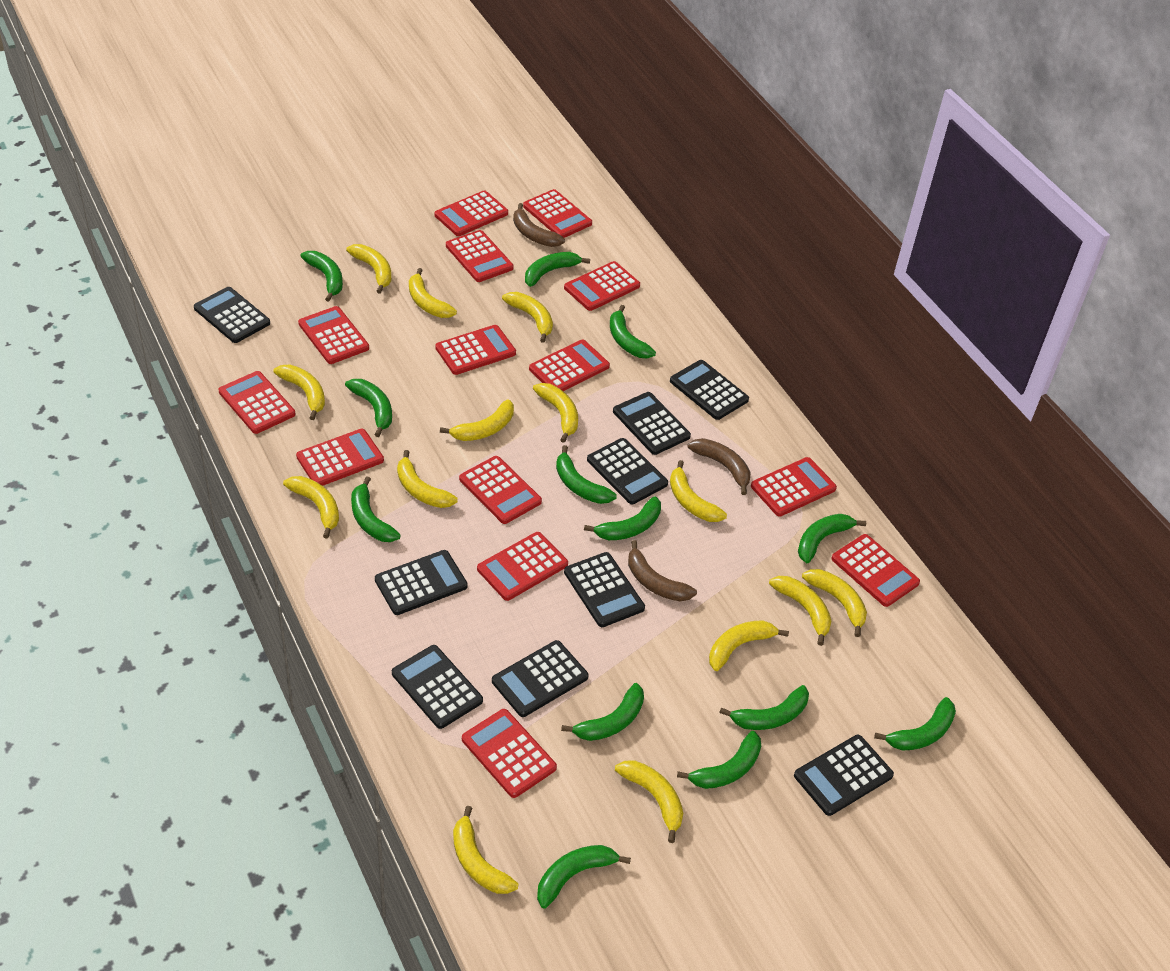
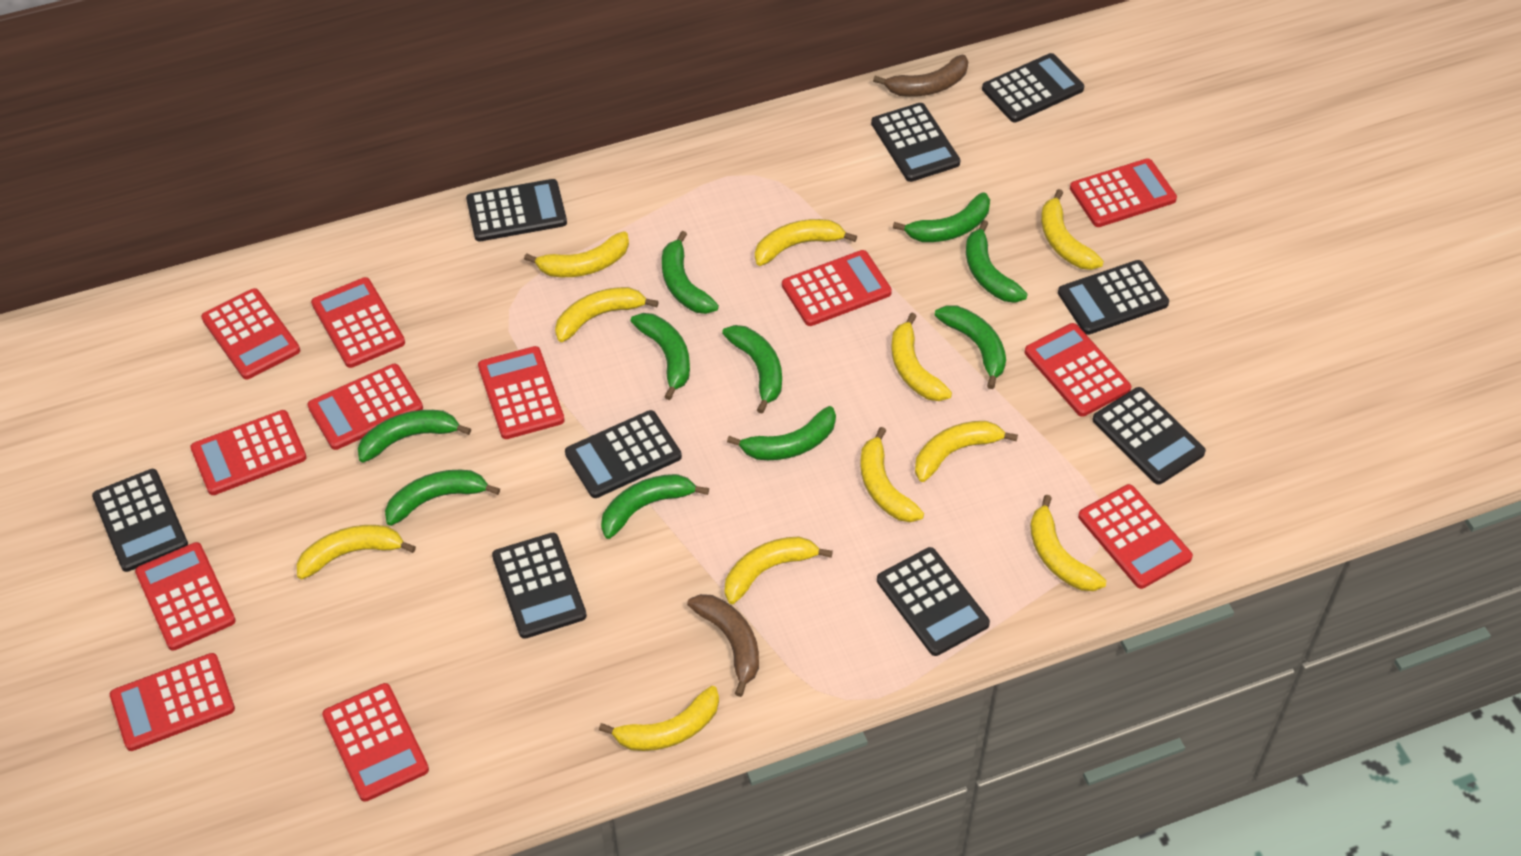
brown banana: [513,203,565,247] [628,540,697,601] [688,438,750,495] = 3 -> [687,594,759,697] [873,55,968,97] = 2
green banana: [300,251,343,302] [345,379,392,437] [351,476,401,542] [525,252,590,287] [537,845,631,909] [556,445,617,504] [561,683,644,741] [584,496,661,540] [610,305,656,358] [677,731,761,789] [719,685,809,730] [798,514,866,563] [874,697,956,751] = 13 -> [358,410,471,463] [385,470,500,526] [601,474,709,539] [631,313,690,400] [662,231,719,314] [722,325,782,414] [727,406,836,460] [893,192,990,242] [935,305,1006,389] [966,220,1028,303] = 10
red calculator: [218,371,295,434] [296,429,384,486] [298,306,369,364] [435,190,508,236] [435,325,516,375] [446,230,514,282] [459,456,542,524] [462,709,557,798] [477,532,568,601] [523,189,592,238] [529,340,610,391] [564,261,640,311] [751,457,837,517] [831,534,920,607] = 14 -> [110,653,235,751] [135,542,236,651] [190,410,307,495] [201,288,300,379] [307,364,423,450] [311,277,405,368] [322,683,429,802] [478,346,565,439] [782,250,892,326] [1025,323,1131,417] [1070,158,1177,227] [1078,484,1193,589] = 12
yellow banana: [273,365,325,420] [283,476,339,539] [346,244,391,294] [397,450,458,508] [409,268,457,318] [440,400,514,441] [453,806,518,894] [502,292,553,343] [533,383,578,443] [615,760,683,843] [670,460,727,522] [709,620,789,671] [769,576,831,646] [802,569,867,637] = 14 -> [297,525,416,579] [524,231,629,277] [555,287,659,342] [599,686,719,751] [725,537,833,604] [755,219,857,266] [860,427,924,522] [891,313,952,401] [915,421,1018,482] [1030,495,1106,591] [1041,189,1104,270] = 11

